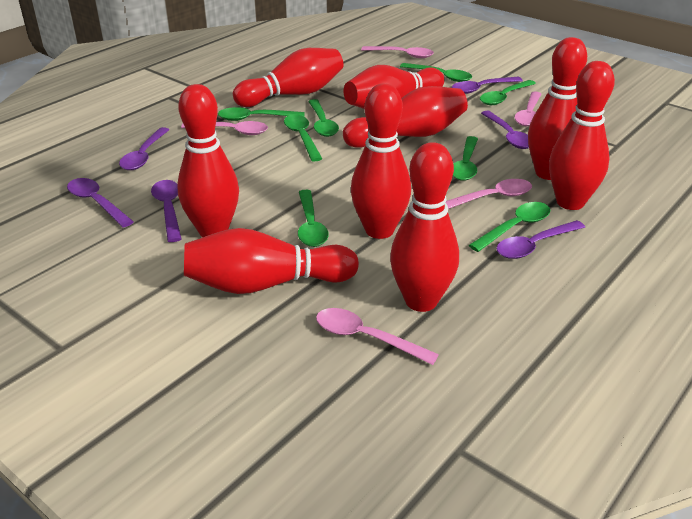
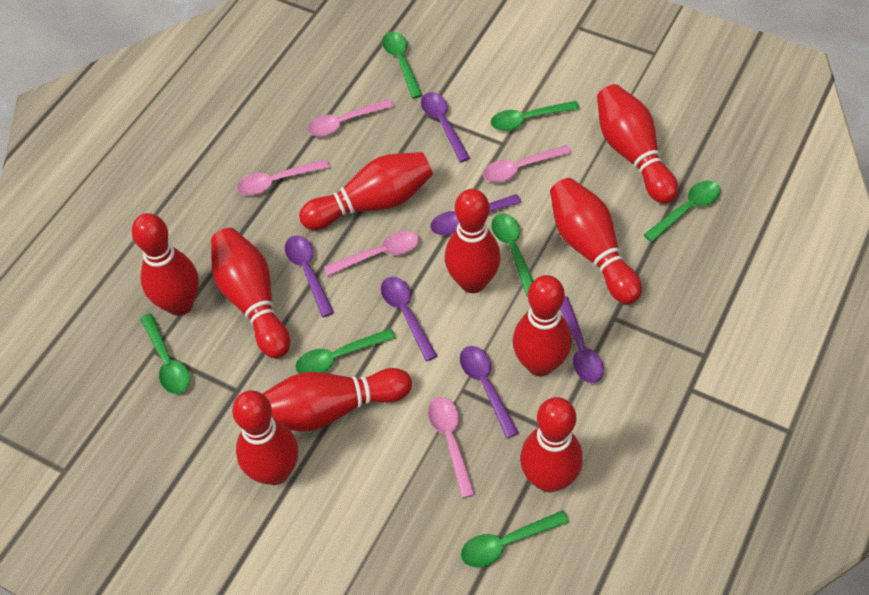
green spoon: [218,107,305,121] [284,114,322,161] [298,190,329,247] [308,99,339,137] [400,63,472,82] [453,136,478,181] [469,202,550,252] [480,80,536,105] = 8 -> [140,313,190,394] [295,328,395,374] [382,32,422,99] [461,510,569,567] [491,101,580,131] [491,213,533,297] [644,181,720,242] = 7
red bowling pin: [177,84,239,237] [184,228,359,294] [233,48,343,107] [343,65,445,109] [343,86,468,148] [351,83,411,239] [390,142,459,312] [528,37,587,180] [549,61,615,210] = 9 -> [132,213,199,316] [211,228,290,358] [232,391,298,485] [262,368,412,431] [299,152,433,230] [445,189,501,293] [513,275,572,376] [520,397,583,492] [550,178,642,304] [597,84,678,204] = 10

